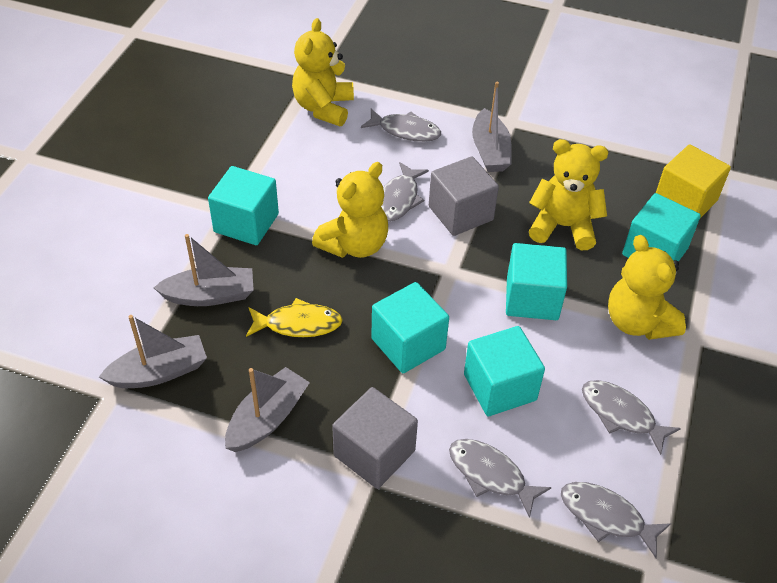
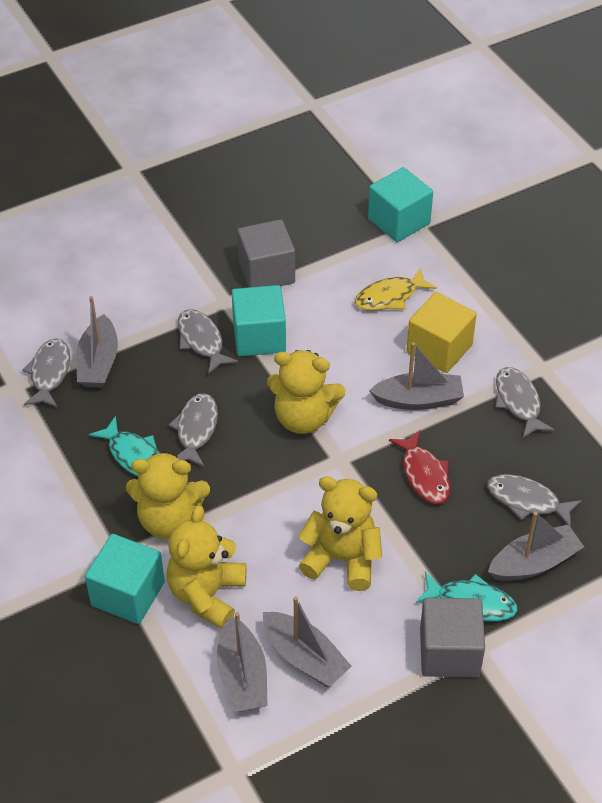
grey boat: [99,315,207,388] [154,234,254,306] [225,367,310,452] [472,82,512,172] = 4 -> [76,296,118,388] [217,612,268,712] [263,596,351,687] [369,342,464,410] [488,512,584,581] = 5
red fish: none = 0 -> [389,430,450,504] = 1
turquoise cube: [208,166,279,245] [371,282,449,373] [464,326,545,416] [506,243,567,320] [622,193,701,262] = 5 -> [85,534,165,624] [232,285,286,356] [368,167,433,242] = 3
turquoise fish: none = 0 -> [89,416,160,477] [416,572,518,621] = 2

